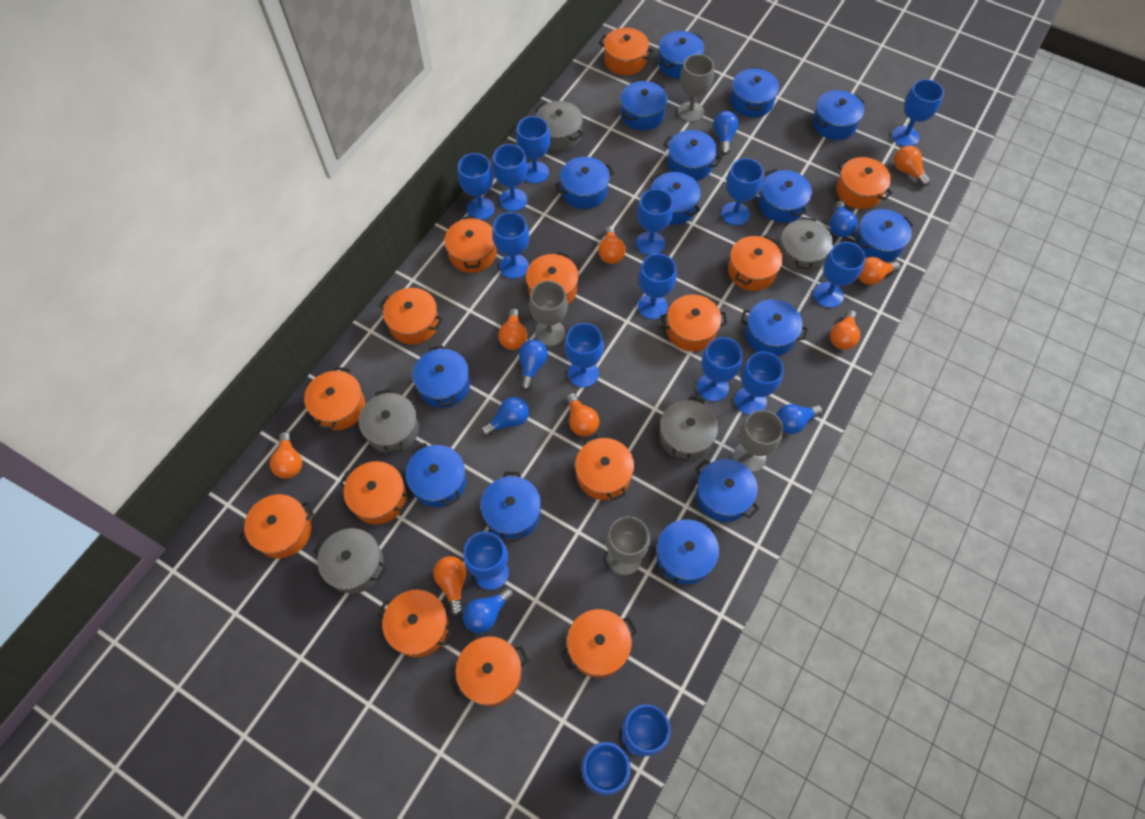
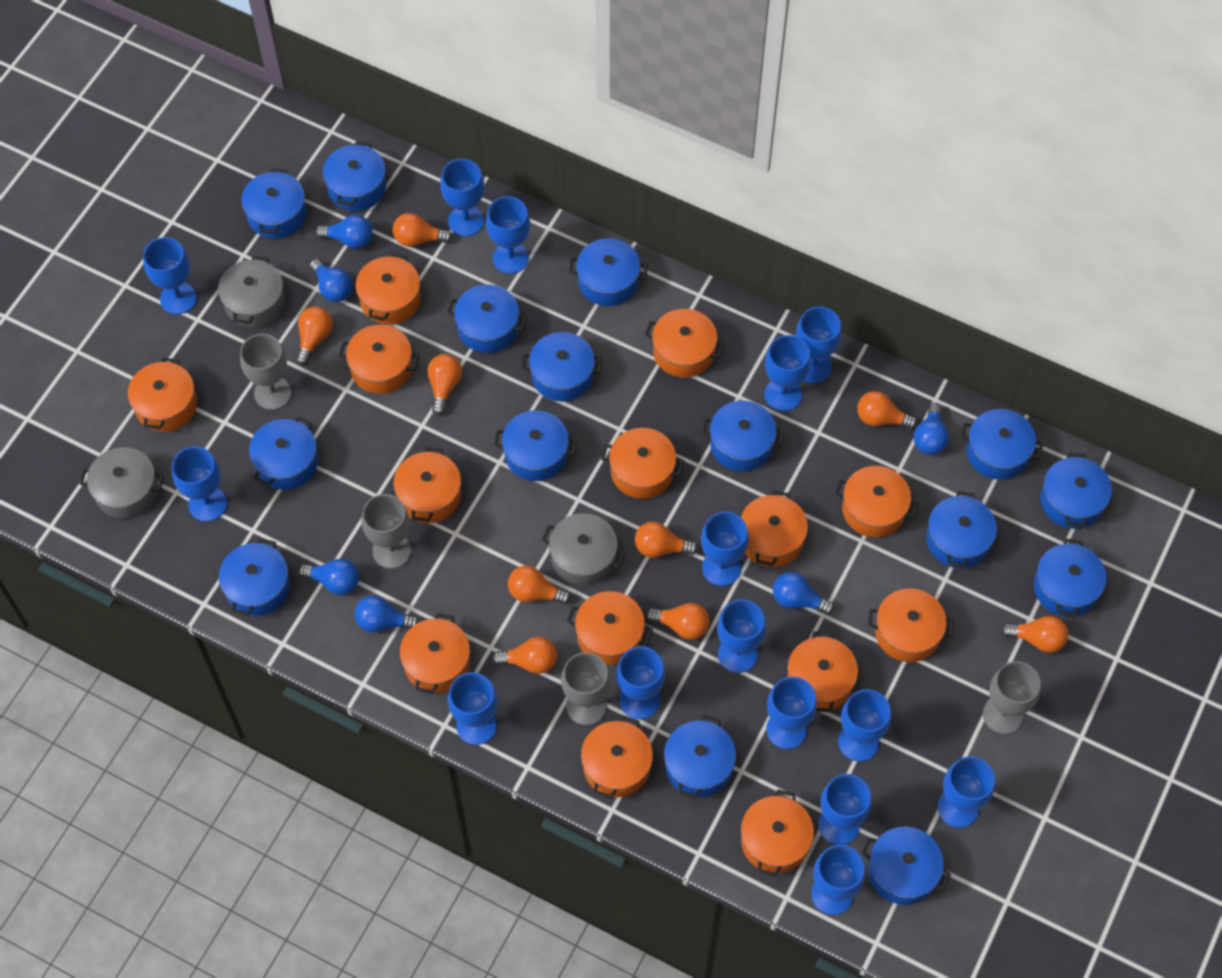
grey pot: [313,528,386,594] [359,389,419,454] [535,101,583,151] [659,396,718,461] [779,217,833,274] = 5 -> [80,447,164,519] [218,256,285,328] [542,513,625,586] = 3
orange light bulb: [270,432,302,479] [433,556,466,616] [498,308,527,350] [566,393,599,437] [598,226,626,264] [830,310,860,350] [858,257,900,285] [894,146,931,187] = 8 -> [296,307,333,366] [393,213,453,247] [427,354,462,415] [492,637,557,674] [508,566,571,604] [635,521,698,558] [646,603,709,640] [857,391,917,429] [1001,616,1068,653] = 9

